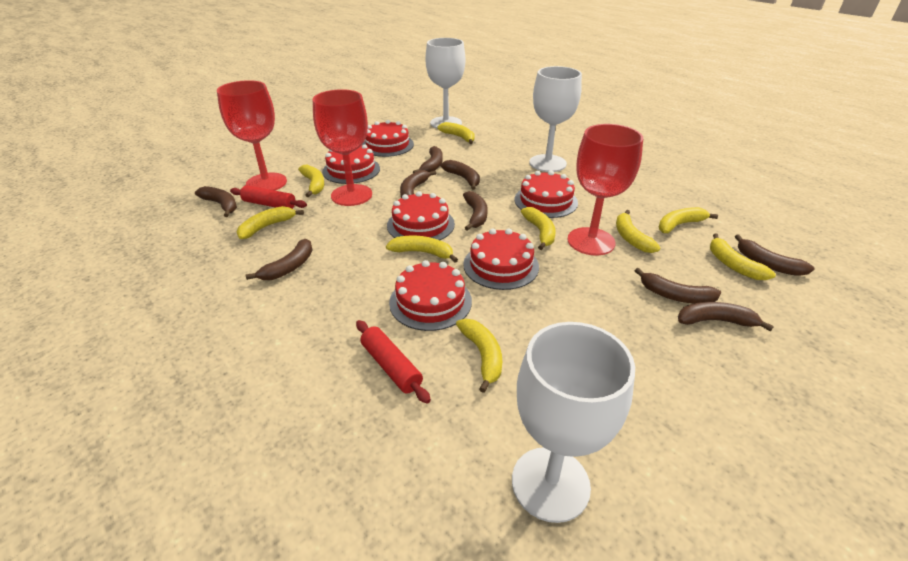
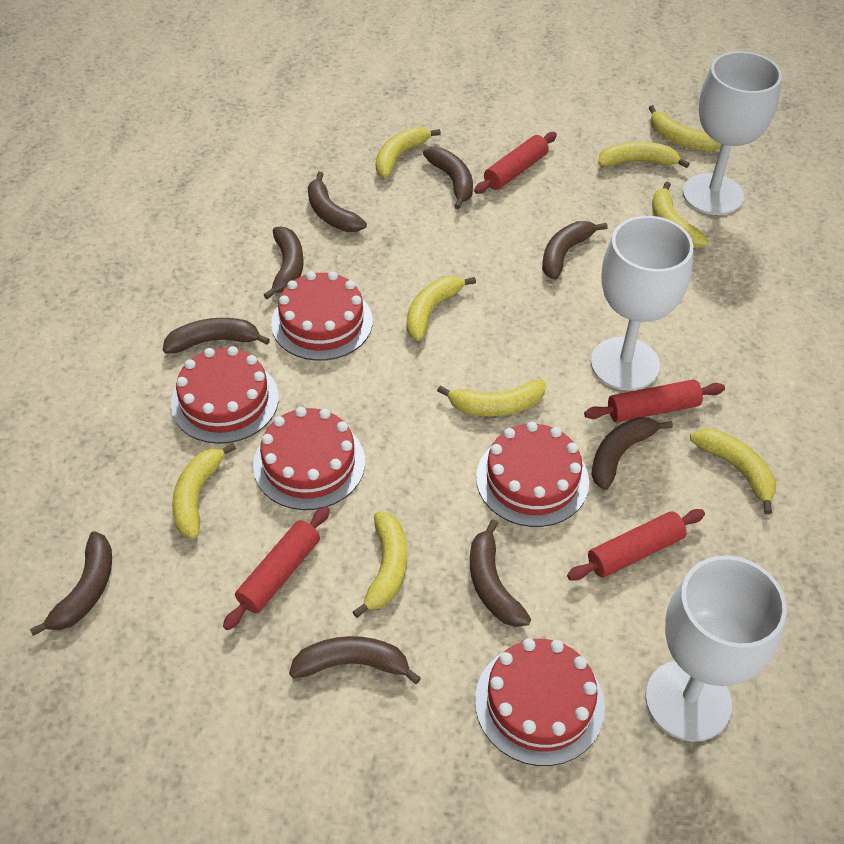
red cake: [322,144,380,184] [362,120,414,157] [387,191,455,240] [389,260,472,331] [463,228,539,290] [514,171,578,218] = 6 -> [171,346,279,444] [253,407,365,510] [271,271,373,361] [475,638,605,766] [476,422,589,527] = 5
red goblet: [217,80,287,190] [313,89,372,206] [567,124,643,255] = 3 -> none = 0
red rolling pin: [230,185,307,209] [356,320,431,404] = 2 -> [223,506,330,630] [474,132,557,194] [567,509,705,581] [584,379,725,422] = 4

